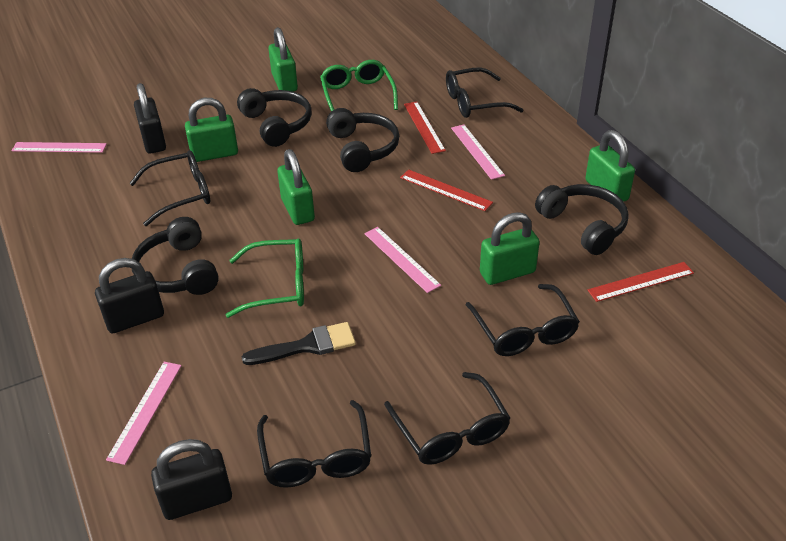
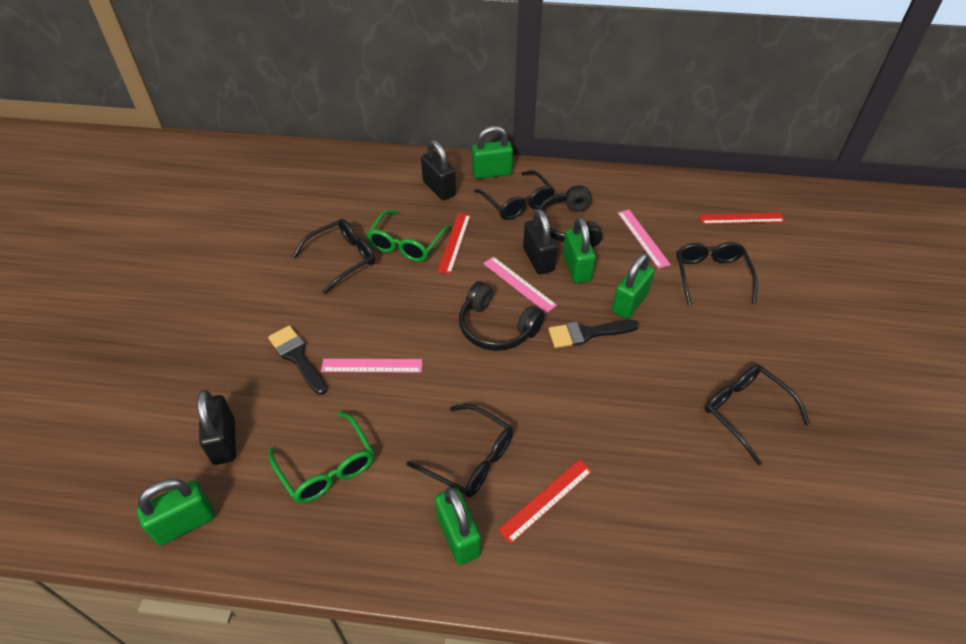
black brush: [242,322,356,365] = 1 -> [268,326,328,395] [548,320,639,348] = 2
black headphones: [132,217,219,295] [237,88,312,147] [326,108,399,172] [535,184,629,255] = 4 -> [459,281,544,351] [538,185,602,248] = 2
pink ruler: [11,142,107,153] [106,362,182,465] [364,227,441,293] [451,124,505,180] = 4 -> [321,359,423,373] [483,257,557,313] [618,210,671,269] = 3

